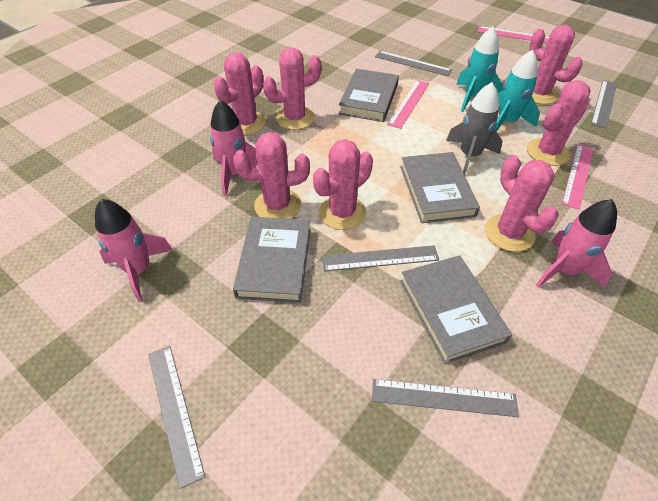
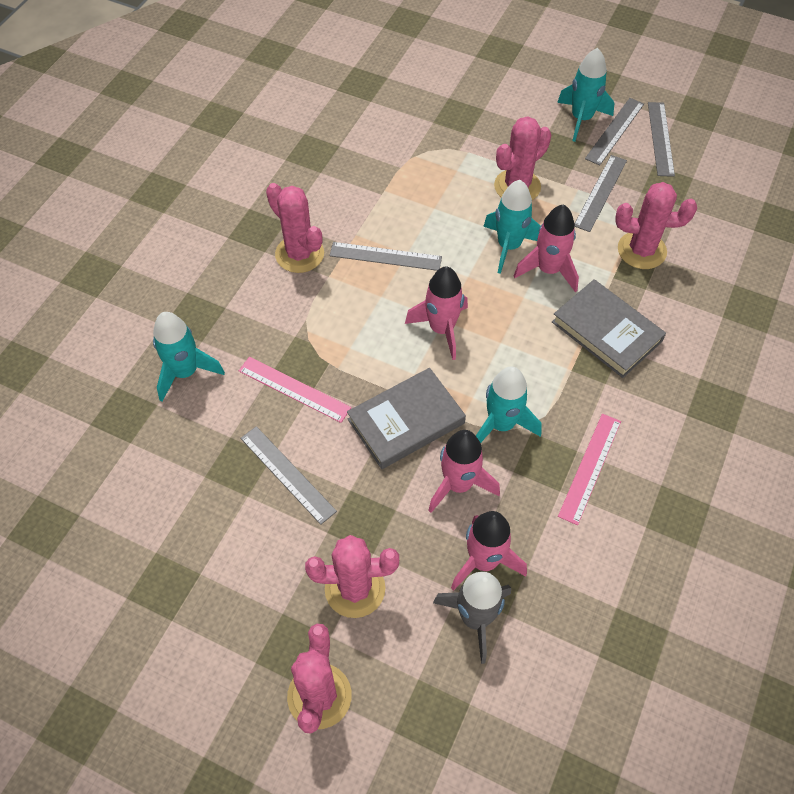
grey book: [233,217,311,303] [339,69,399,122] [400,152,480,223] [400,255,512,364] = 4 -> [347,368,466,469] [552,279,666,378] = 2
pink cactus: [213,52,266,135] [233,132,310,219] [263,48,321,130] [313,139,373,230] [485,155,559,252] [527,80,591,166] [530,25,582,104] = 7 -> [266,183,324,273] [287,624,352,734] [305,535,399,618] [494,116,551,200] [615,182,697,269] = 5
pink rocket: [95,199,173,302] [210,100,258,196] [535,199,617,288] = 3 -> [405,266,468,360] [428,430,500,513] [451,511,527,591] [514,205,579,292] = 4
pink ruler: [387,80,429,129] [477,26,549,43] [562,144,594,210] = 3 -> [239,357,351,423] [558,414,621,525] = 2
turquoise rocket: [456,27,503,112] [495,50,540,131] = 2 -> [153,312,225,402] [476,367,541,443] [483,180,540,274] [557,48,614,142] = 4

